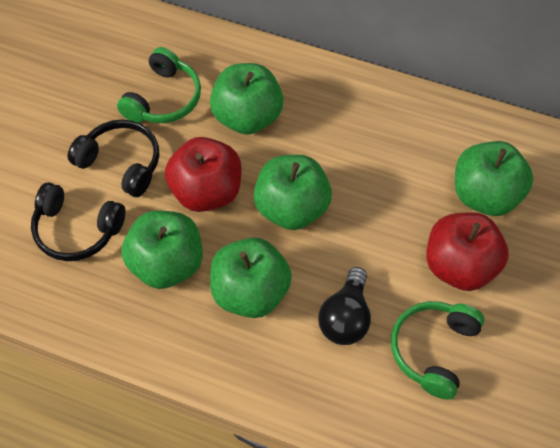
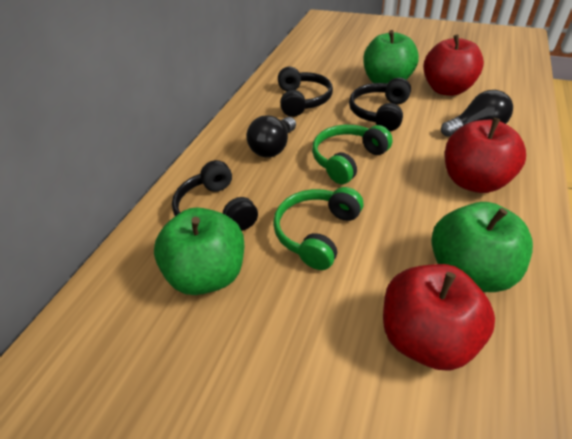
black headphones: [31,182,125,261] [68,120,159,197] = 2 -> [172,160,258,231] [278,67,333,117] [349,78,411,131] = 3
black light bulb: [318,267,371,345] = 1 -> [247,115,296,157] [441,90,513,137] = 2
green apple: [122,210,203,289] [210,63,284,135] [210,237,292,318] [254,155,332,230] [455,141,533,216] = 5 -> [154,207,244,295] [363,30,419,83] [431,202,533,292] = 3
red apple: [165,137,242,212] [426,212,509,291] = 2 -> [383,264,495,371] [423,34,484,96] [445,118,526,193] = 3

